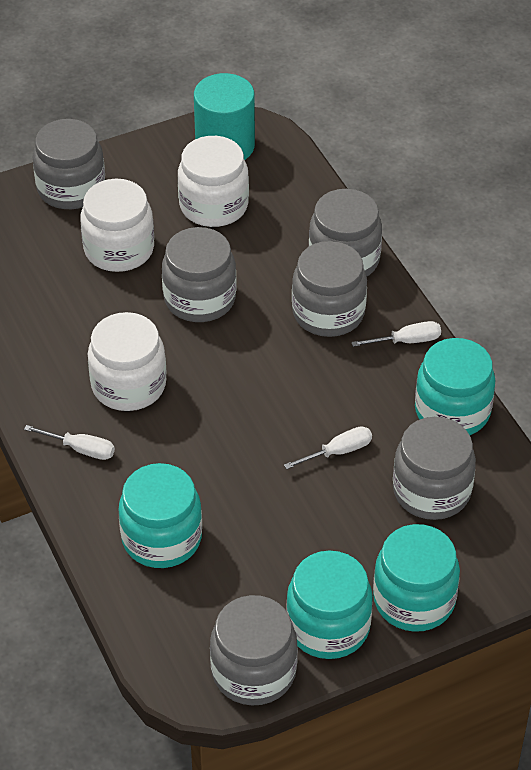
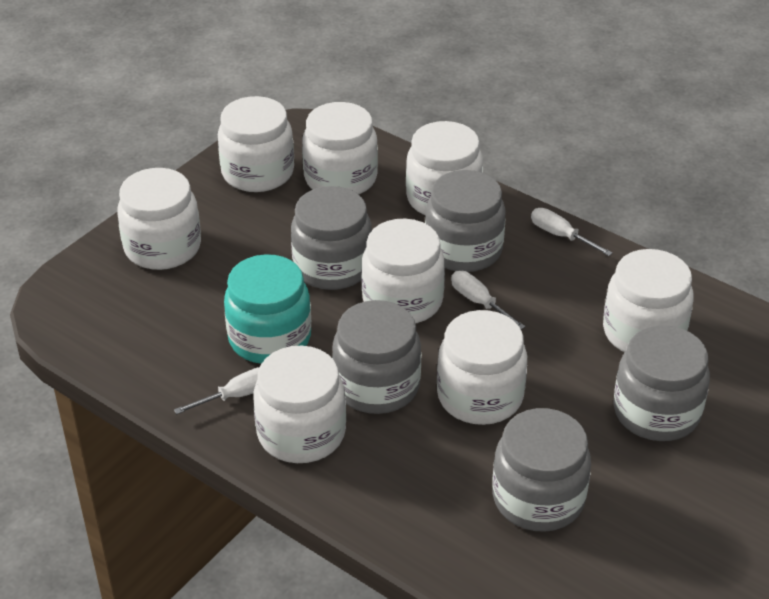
grey jar: [33,119,105,209] [162,227,236,322] [210,595,298,706] [292,241,367,337] [309,189,382,277] [393,417,476,520] = 6 -> [291,186,372,290] [332,300,421,414] [425,170,506,272] [493,408,591,532] [613,325,710,441] = 5
turquoise cylinder: [194,73,255,160] = 1 -> none = 0
turquoise jar: [118,463,202,568] [286,551,373,659] [373,524,460,632] [415,338,495,435] = 4 -> [224,254,311,364] = 1
white jar: [80,179,154,272] [88,312,167,411] [178,136,249,227] = 3 -> [117,168,201,270] [218,96,294,192] [254,345,346,463] [302,102,378,195] [362,219,445,324] [406,121,483,215] [437,310,527,425] [603,249,694,352] = 8

